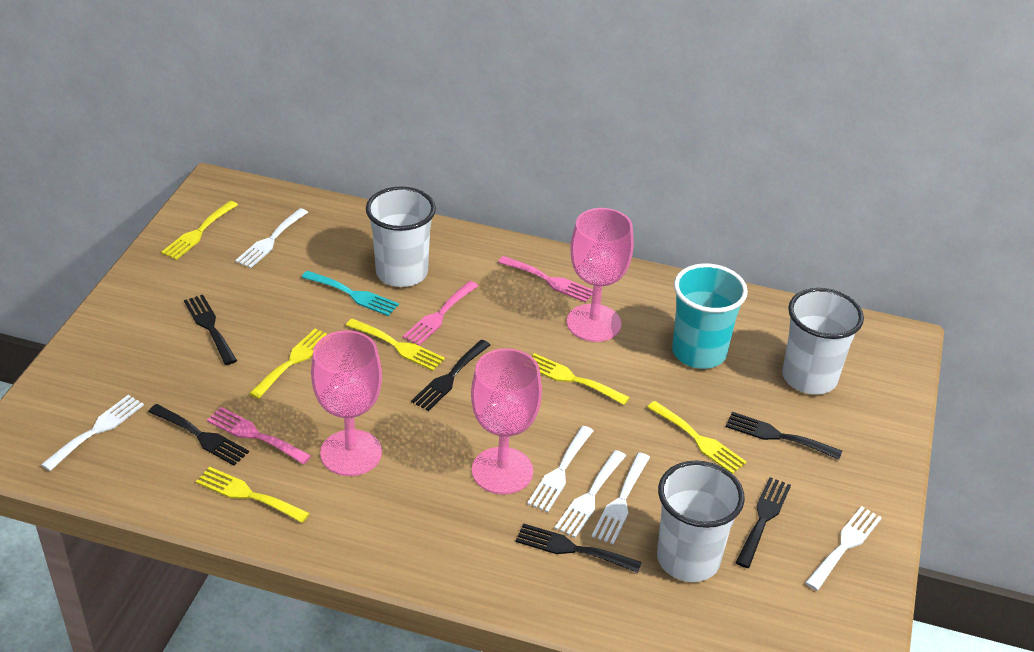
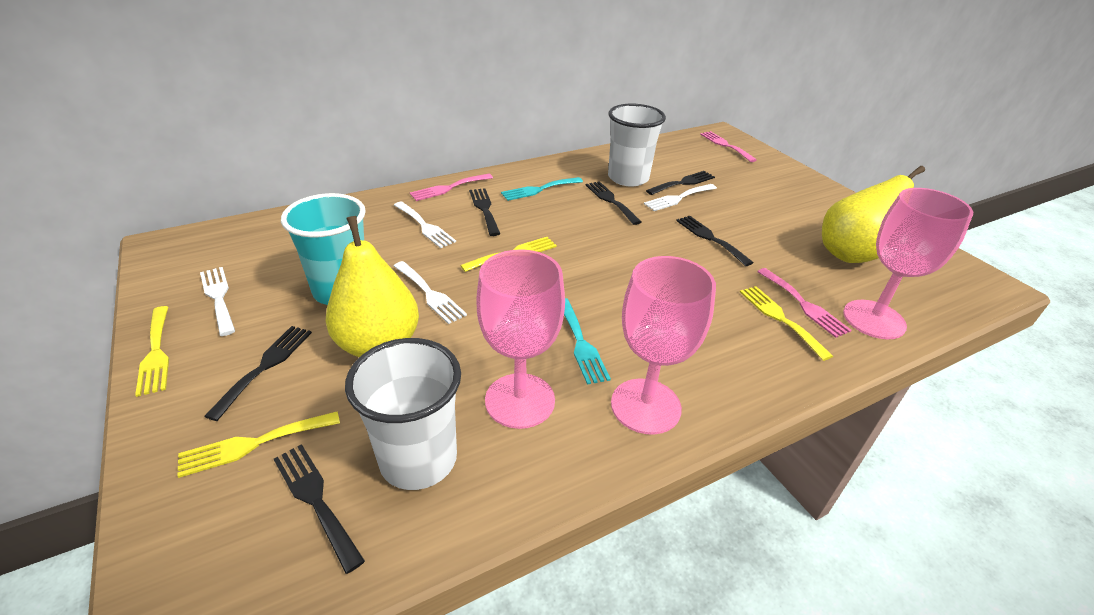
turquoise fork: [301,270,399,316] = 1 -> [501,177,583,201] [564,298,611,385] = 2
white cup: [366,187,436,287] [657,461,745,582] [782,288,864,395] = 3 -> [345,338,461,490] [608,104,666,187] = 2
white fork: [41,395,144,471] [235,208,308,268] [527,426,593,512] [555,450,626,538] [592,452,650,544] [805,506,882,591] = 6 -> [200,267,235,336] [394,201,456,248] [394,261,467,324] [644,184,717,211] = 4
yellow fork: [161,201,238,260] [196,467,310,523] [249,329,327,399] [346,318,445,371] [533,353,630,405] [647,401,747,474] = 6 -> [135,306,169,397] [177,411,340,478] [460,237,557,272] [740,286,833,361] = 4
yellow pear: none = 0 -> [326,216,419,357] [822,166,925,263] = 2

